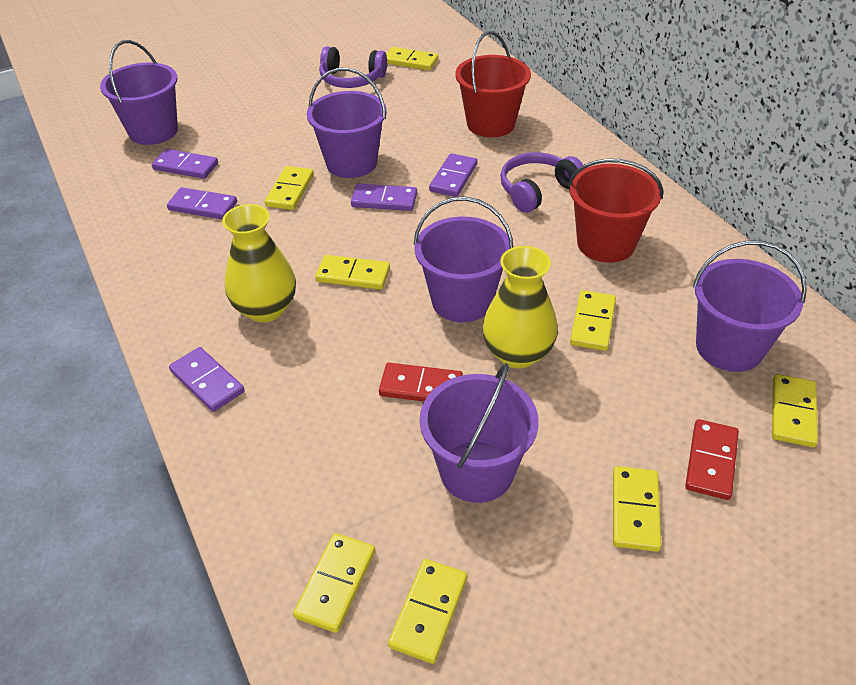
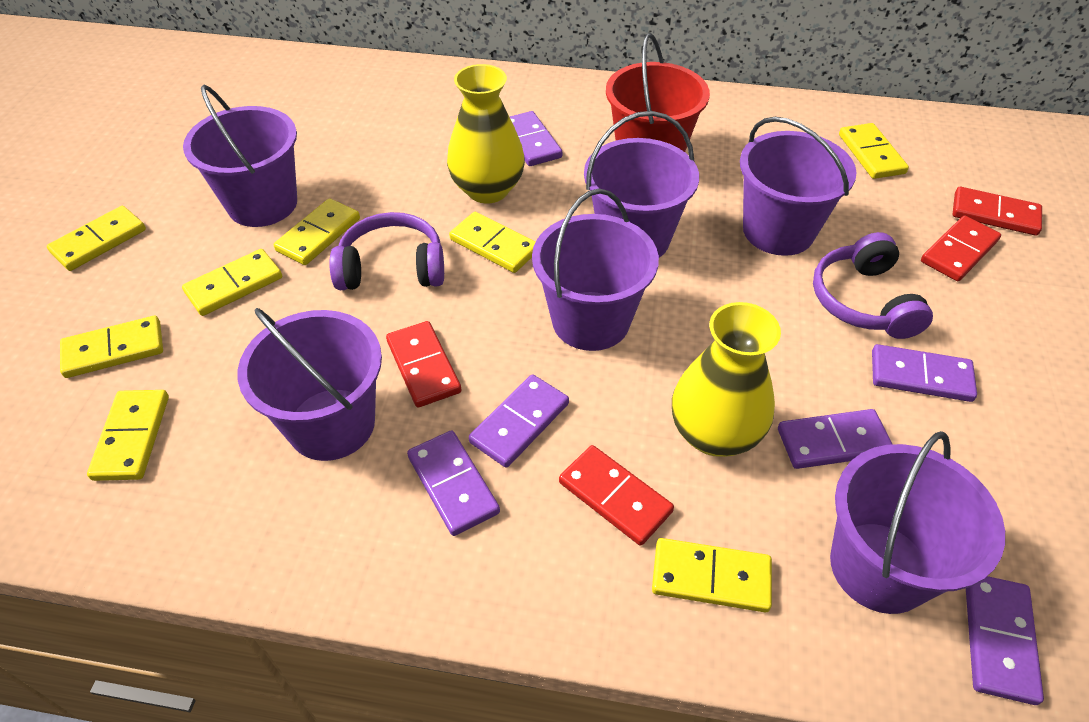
purple bucket: [100,40,178,145] [307,68,387,178] [413,197,513,322] [420,363,539,503] [693,241,807,372] = 5 -> [183,85,297,227] [238,308,382,461] [532,189,659,351] [584,111,699,258] [740,117,857,256] [830,431,1005,614] = 6
purple domino: [152,149,218,179] [167,187,237,219] [169,347,244,412] [351,184,417,211] [429,153,477,197] = 5 -> [407,430,500,536] [469,374,569,468] [510,111,562,166] [778,409,893,469] [872,344,977,402] [966,576,1044,705] = 6
red bucket: [455,31,531,137] [568,158,663,263] = 2 -> [606,33,710,152] = 1
red domino: [379,363,463,401] [685,419,739,500] = 2 -> [386,321,461,407] [559,445,674,546] [921,216,1001,281] [952,187,1042,236] = 4

